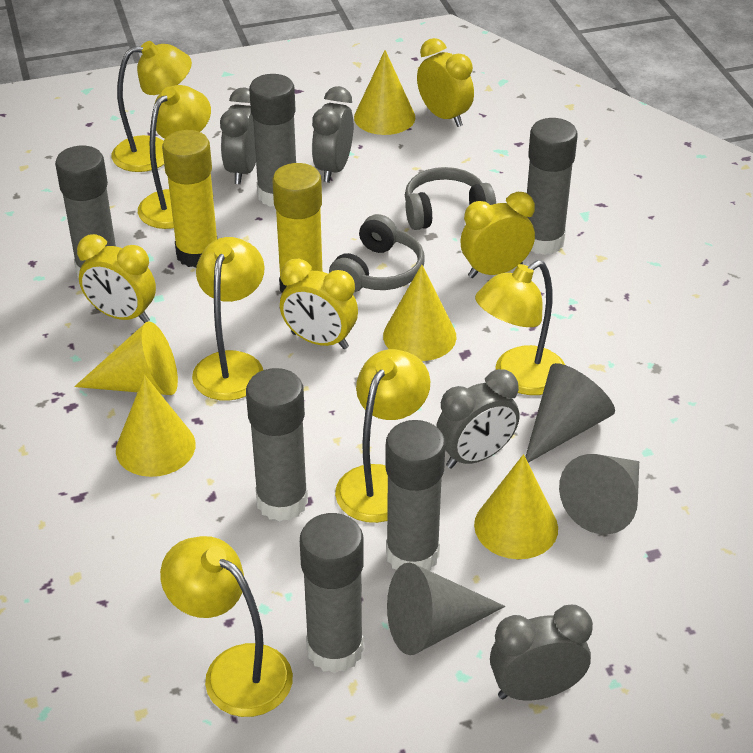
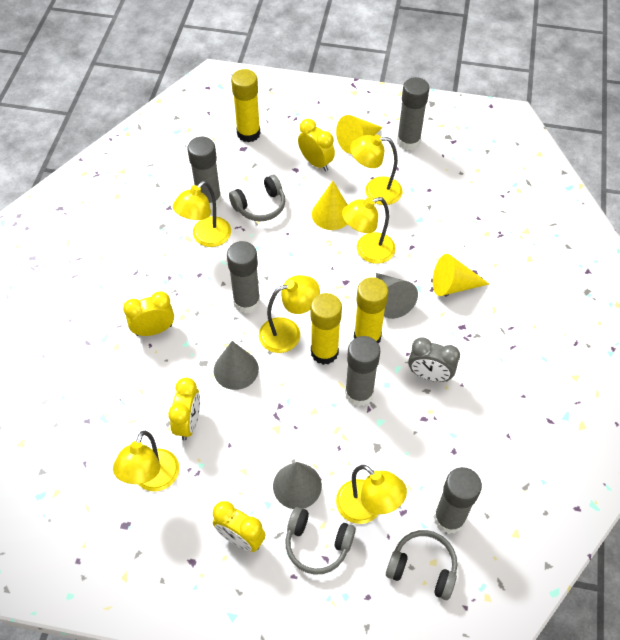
grey clock: [220,87,256,184] [312,86,353,183] [436,369,520,469] [490,605,593,701] = 4 -> [408,337,460,382] = 1
grey glue stick: [55,146,116,278] [246,368,308,522] [249,74,296,207] [300,513,364,673] [385,420,446,571] [527,118,578,255] = 6 -> [187,137,221,210] [227,241,260,314] [345,336,380,407] [397,77,429,151] [434,467,482,534] = 5
grey headphones: [329,214,425,292] [405,167,496,230] = 2 -> [229,175,285,221] [285,507,356,575] [386,530,457,600] = 3
yellow cone: [74,321,178,395] [116,375,196,477] [354,50,415,135] [383,265,456,361] [474,454,558,559] = 5 -> [312,181,348,230] [336,115,383,154] [433,254,489,296] = 3
yellow glue stick: [162,130,217,268] [273,163,323,292] = 2 -> [231,69,260,143] [310,293,342,365] [354,277,388,343] = 3

